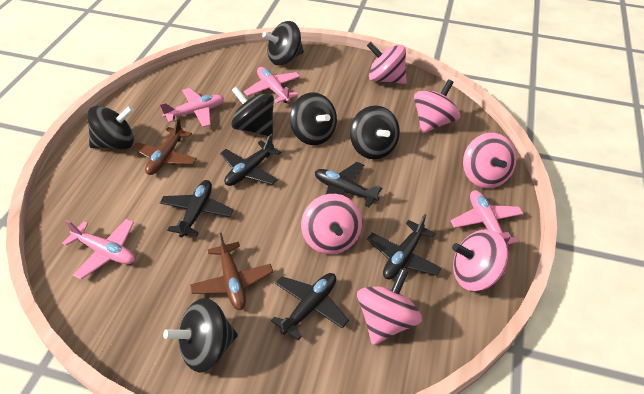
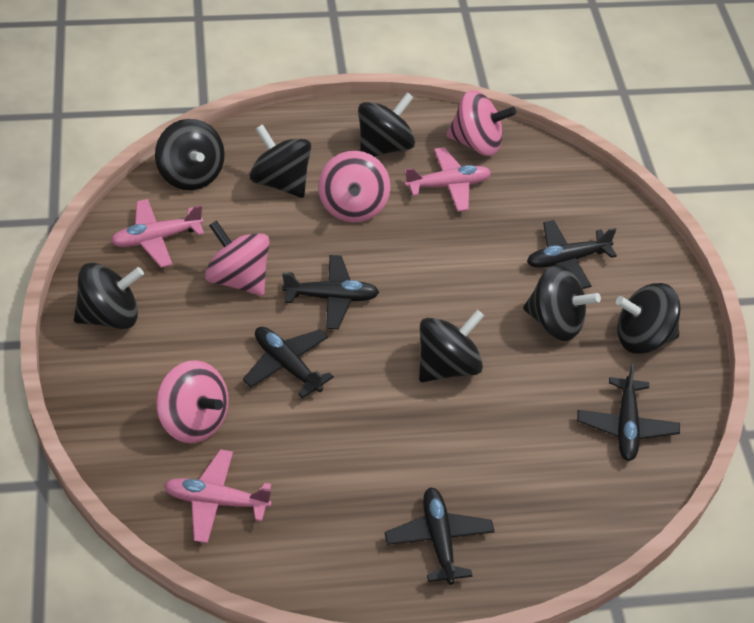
black spinning top: [87,106,134,150] [163,298,238,373] [231,86,274,136] [262,21,304,65] [290,93,337,145] [350,105,400,159] = 6 -> [74,263,144,329] [155,119,225,190] [250,124,311,198] [358,92,415,157] [419,310,484,382] [523,265,601,341] [616,283,680,354] = 7
brown plane: [132,118,197,175] [190,233,273,310] = 2 -> none = 0
pink plane: [62,219,135,279] [160,88,224,127] [244,67,300,103] [451,190,524,245] = 4 -> [110,199,204,267] [164,449,272,543] [404,147,491,212] = 3
pink spinning top: [301,194,362,254] [357,268,422,345] [367,42,407,84] [414,79,460,133] [452,229,508,291] [463,133,516,188] = 6 -> [156,360,229,443] [205,220,270,296] [318,151,390,223] [446,90,516,156] = 4

